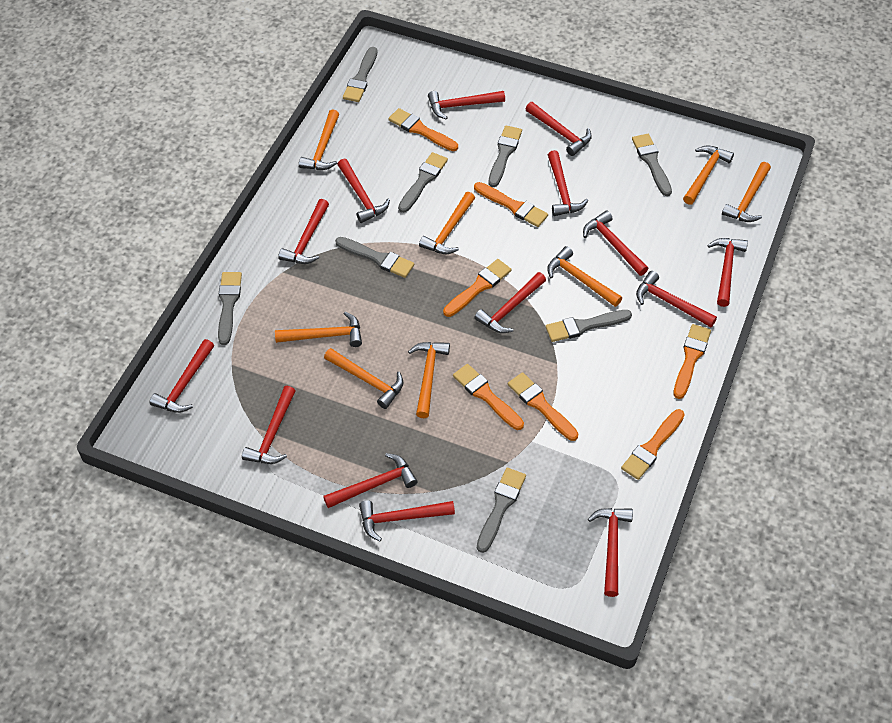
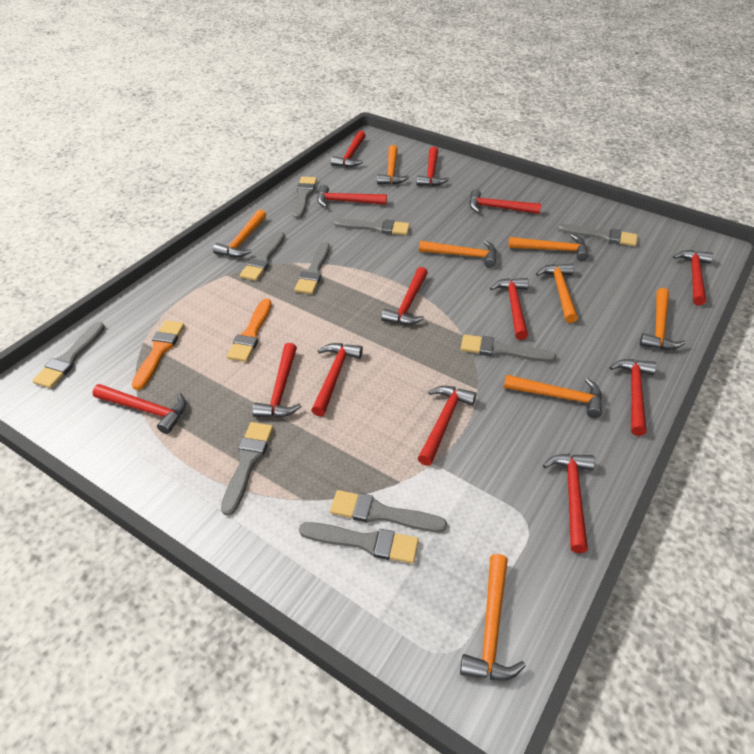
grey brush: [218,272,242,345] [335,237,414,278] [343,47,377,102] [398,152,448,213] [477,468,526,553] [488,125,522,187] [546,310,632,342] [632,134,672,196] = 8 -> [32,322,105,388] [221,422,273,516] [240,231,285,281] [293,177,317,219] [295,242,330,294] [299,522,419,564] [330,490,447,532] [333,219,410,235] [461,334,556,362] [558,224,638,246] = 10
orange brush: [388,108,458,151] [443,259,511,317] [453,364,524,430] [474,182,548,227] [508,372,579,441] [621,409,685,480] [674,324,711,399] = 7 -> [132,320,185,390] [227,299,272,362] = 2
red hammer: [150,339,214,413] [242,386,295,464] [278,199,329,264] [323,453,418,508] [337,159,390,223] [359,500,455,542] [428,91,505,119] [474,272,546,333] [526,102,592,156] [548,150,588,216] [583,211,649,276] [588,508,633,597] [636,271,717,327] [707,238,748,307] = 14 -> [93,384,186,434] [252,343,302,417] [311,343,363,416] [317,185,387,207] [331,131,366,167] [381,267,428,325] [416,147,449,186] [418,386,476,466] [469,189,541,214] [490,278,529,340] [543,454,595,553] [609,359,657,436] [673,250,713,306] = 13

